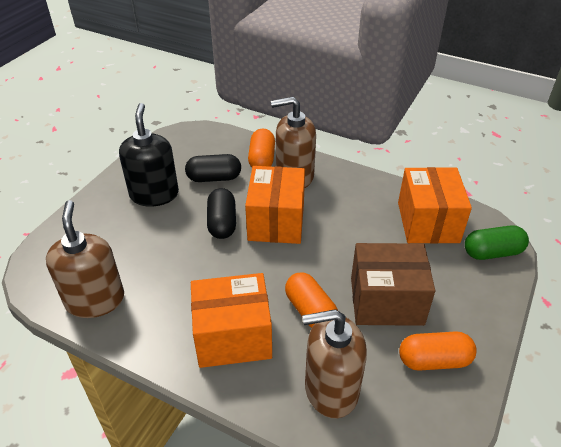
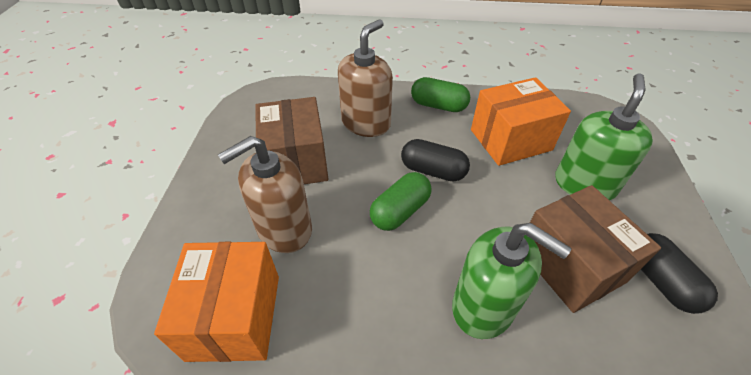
black soap dispenser: [119,103,179,207] = 1 -> none = 0
brown box: [351,243,435,326] = 1 -> [255,97,329,184] [530,185,661,313] = 2
brown soap dispenser: [46,200,124,318] [271,97,316,188] [302,309,367,418] = 3 -> [218,136,312,253] [338,19,393,137] = 2
green capsule: [465,226,529,260] = 1 -> [370,172,432,231] [411,77,470,112] = 2
green soap dispenser: none = 0 -> [452,223,572,339] [555,74,653,201] = 2
orange box: [191,273,272,368] [245,166,305,244] [398,167,472,244] = 3 -> [154,242,279,362] [471,77,571,166] = 2
orange capsule: [248,129,275,167] [285,272,338,328] [399,331,477,371] = 3 -> none = 0

